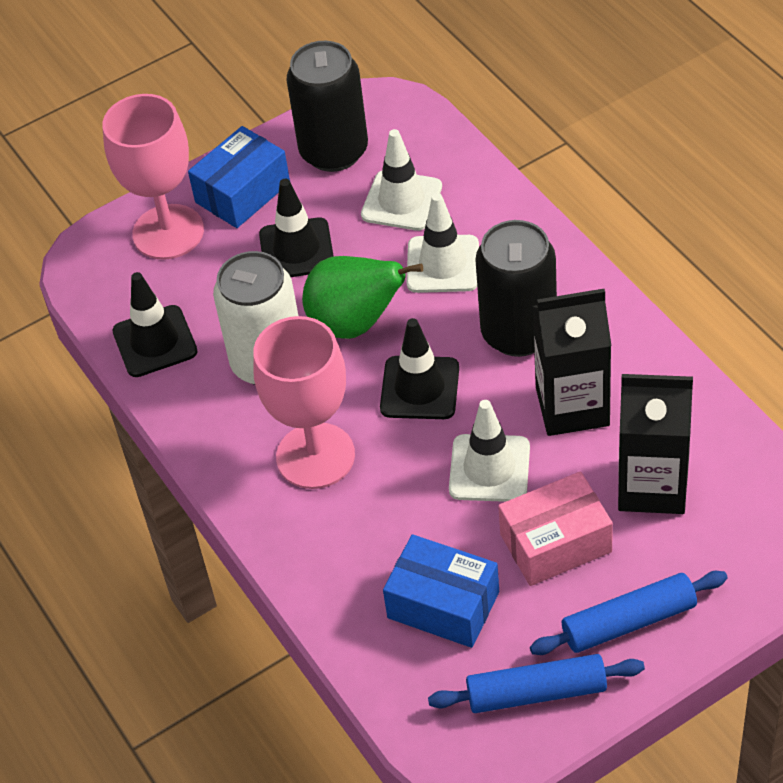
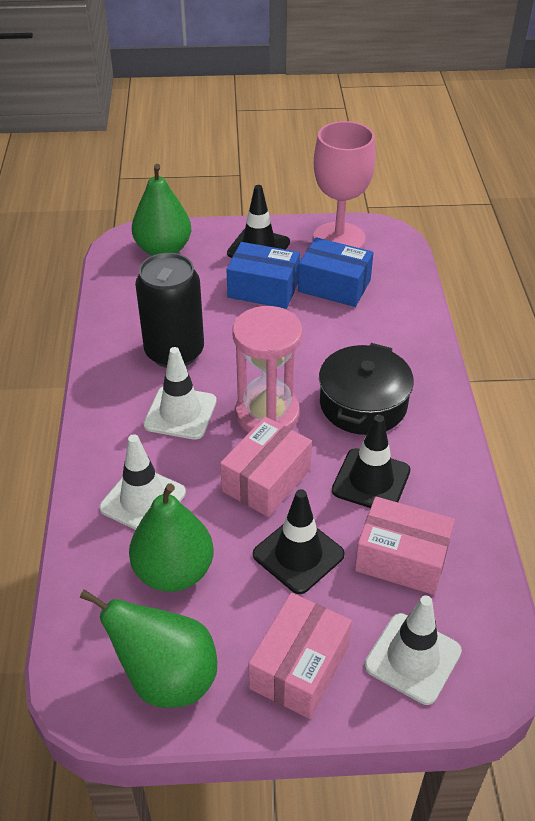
black can: [287,41,368,172] [475,220,557,357] = 2 -> [135,253,204,368] = 1
black carton: [532,289,611,436] [618,374,693,514] = 2 -> none = 0
black pot: none = 0 -> [319,343,414,435] = 1
blue rolling pin: [428,654,645,713] [530,571,728,655] = 2 -> none = 0
green pear: [302,256,423,339] = 1 -> [80,589,217,708] [129,483,213,592] [132,164,191,256] = 3
pink box: [498,471,613,586] = 1 -> [220,417,312,517] [248,593,352,719] [355,497,455,595] = 3
pink goblet: [102,94,204,260] [253,316,355,489] = 2 -> [313,121,376,248] = 1
pink hourglass: none = 0 -> [232,306,302,433] = 1
white can: [213,251,298,385] = 1 -> none = 0

